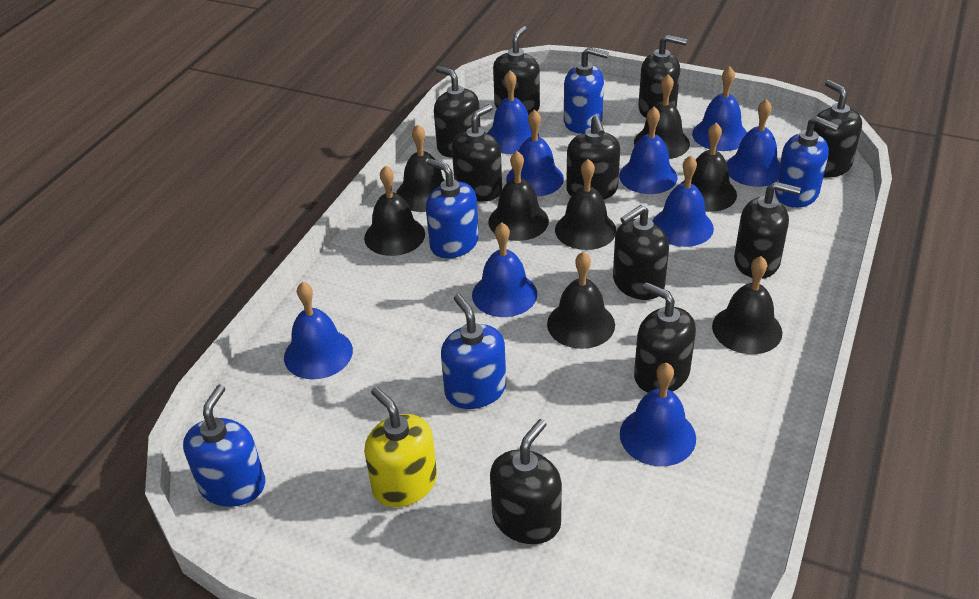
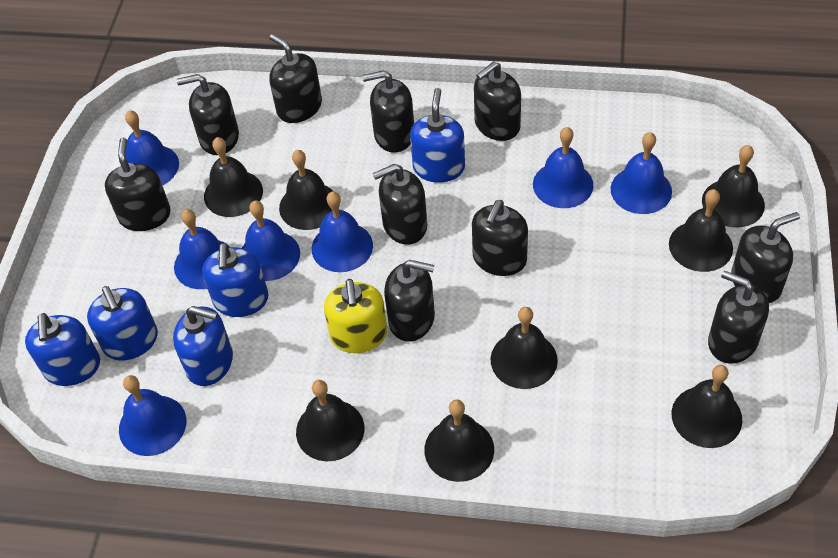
blue bell: [284,282,353,379] [472,223,537,317] [487,70,539,154] [506,109,564,197] [619,107,678,194] [620,363,696,467] [653,155,714,247] [692,66,747,151] [726,99,780,187] = 9 -> [119,375,186,456] [125,110,179,186] [174,209,230,289] [242,200,300,281] [312,191,373,272] [533,127,593,208] [610,132,672,214] = 7

